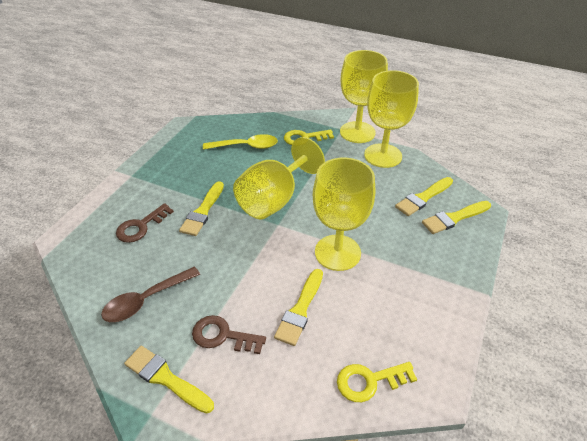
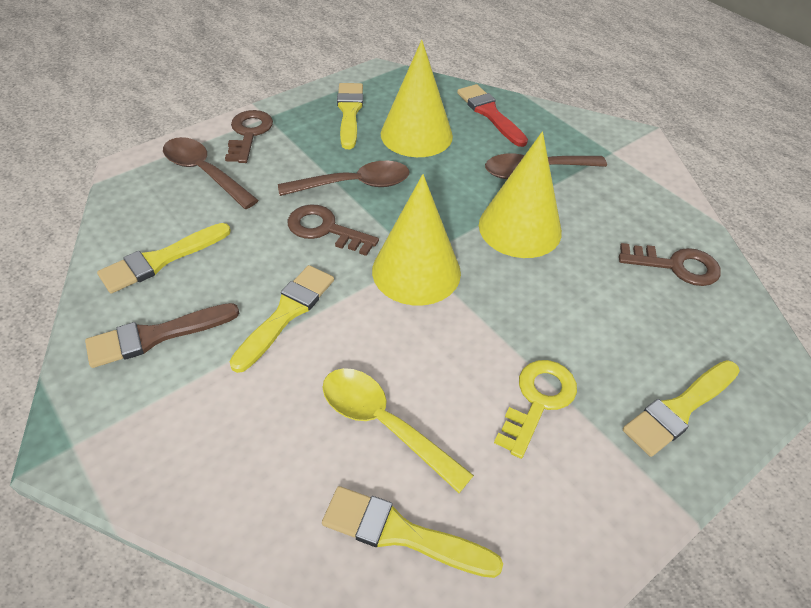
brown brush: none = 0 -> [85,303,239,368] = 1
brown key: [116,203,174,243] [192,315,266,354] = 2 -> [225,110,273,163] [288,204,379,256] [619,243,721,286] = 3
brown spoon: [101,266,200,322] = 1 -> [163,137,259,209] [278,161,409,196] [485,153,607,179] = 3
red brush: none = 0 -> [457,84,528,147] = 1
yellow cone: none = 0 -> [372,174,461,305] [381,40,453,157] [479,131,562,258] = 3
yellow goblet: [233,137,325,219] [313,158,375,271] [340,50,388,143] [364,70,419,168] = 4 -> none = 0
yellow key: [284,129,334,145] [337,362,417,402] = 2 -> [494,360,577,459] = 1

